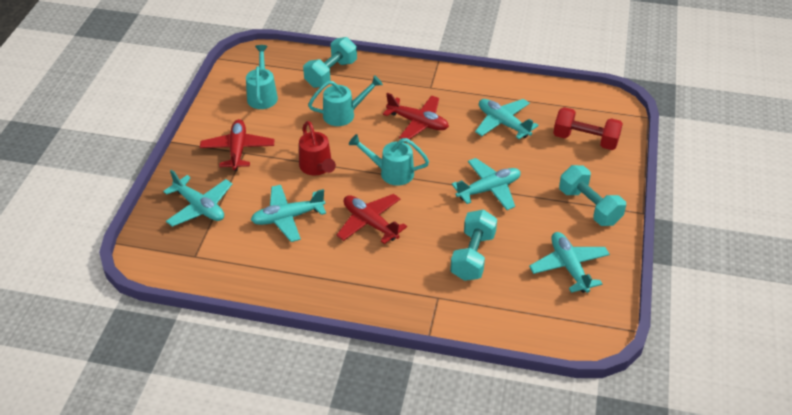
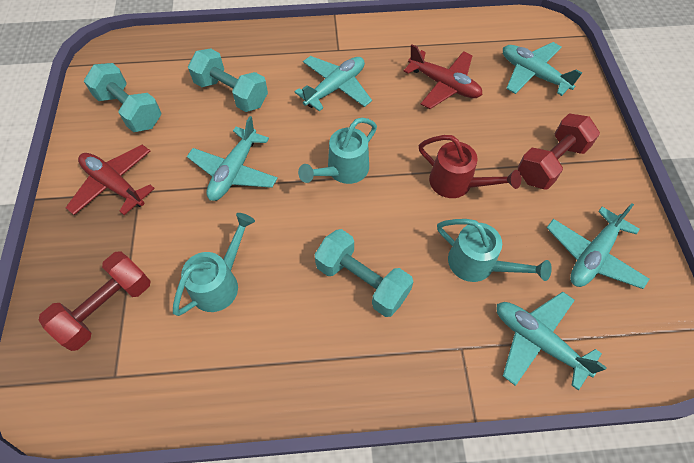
red dumbbell: [553,107,623,150] = 1 -> [39,251,151,351] [518,113,600,190] = 2
red plane: [200,119,274,171] [337,194,407,244] [383,93,449,139] = 3 -> [65,145,155,215] [403,44,483,109] = 2

